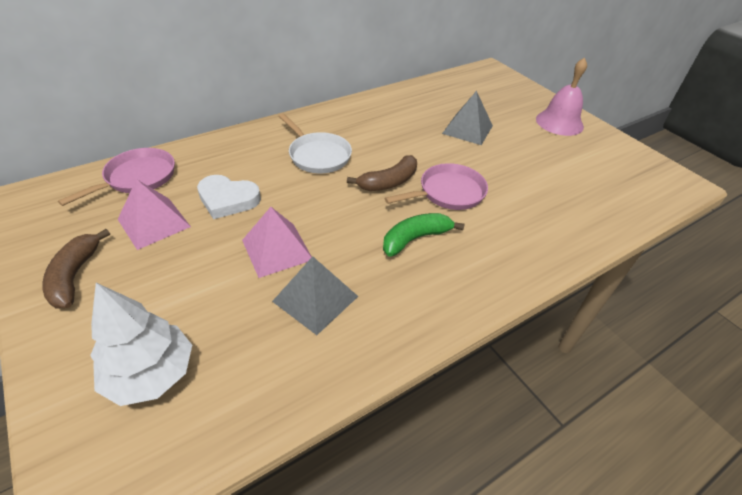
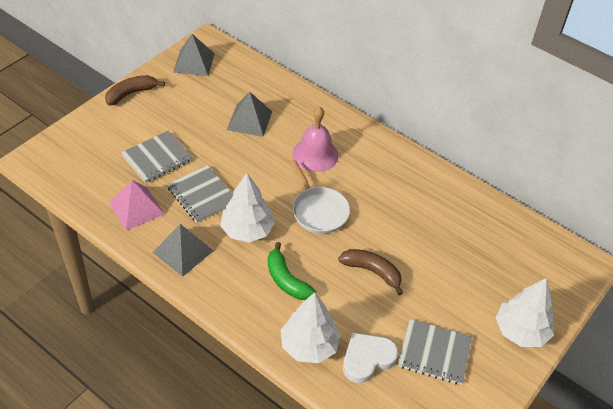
grey notebook: none = 0 -> [121,131,193,183] [167,165,233,223] [398,319,472,385] = 3
grey pyramid: [272,256,358,335] [442,91,493,145] = 2 -> [152,224,214,277] [173,34,215,76] [227,92,272,137] = 3
pink pan: [58,148,175,206] [385,163,488,210] = 2 -> none = 0
pink pyramid: [118,179,191,250] [242,207,312,278] = 2 -> [109,180,165,230] = 1
white tree: [90,283,192,406] = 1 -> [220,173,275,242] [281,292,341,363] [496,278,554,347] = 3

